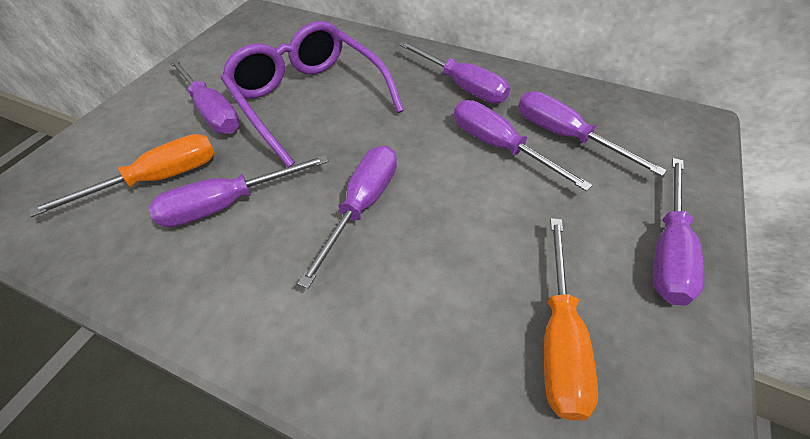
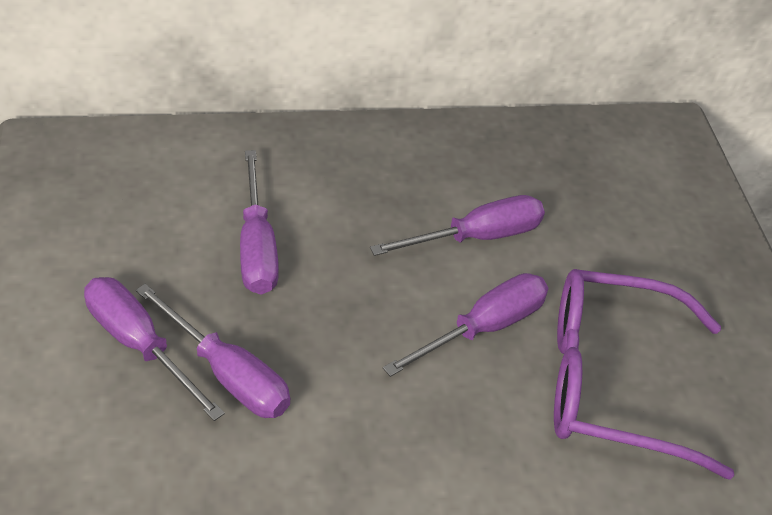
orange screwdriver: [29,134,215,217] [544,218,598,420] = 2 -> none = 0
purple screwdriver: [148,155,329,227] [168,58,240,134] [297,145,397,289] [399,41,510,103] [454,100,592,192] [518,91,667,176] [653,158,704,305] = 7 -> [84,277,225,421] [136,284,290,418] [240,150,279,295] [370,195,545,256] [383,273,548,377] = 5

